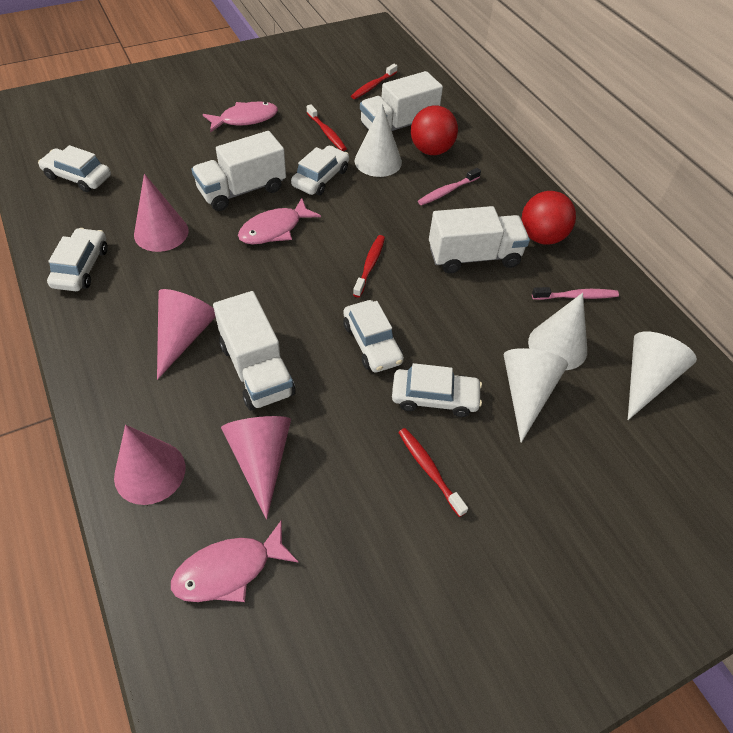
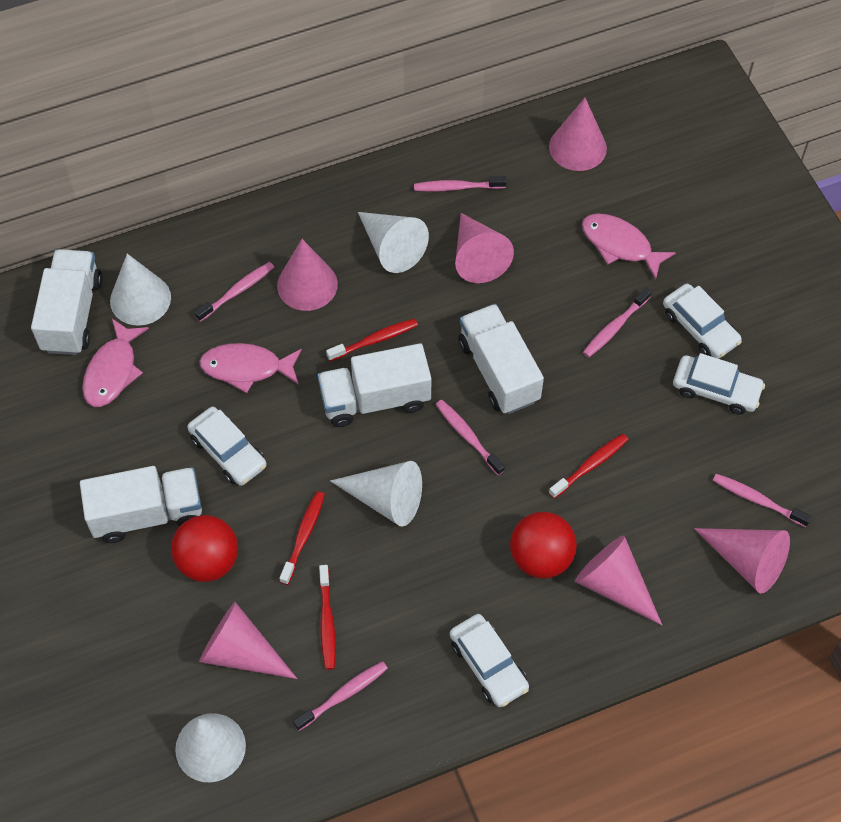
pink cone: [114,425,186,505] [134,174,189,252] [157,289,216,380] [221,416,291,519] = 4 -> [199,602,297,679] [277,239,338,311] [455,213,514,283] [549,98,607,171] [575,535,662,625] [694,528,790,594] = 6
pink toothbrush: [418,168,481,206] [532,287,619,300] = 2 -> [194,262,274,322] [293,661,388,731] [414,176,507,192] [435,400,505,475] [583,288,651,357] [713,474,812,527] = 6
white car: [38,145,111,192] [47,228,108,291] [291,146,349,195] [343,300,404,372] [392,363,482,417] = 5 -> [187,407,267,486] [450,614,529,707] [663,284,742,359] [673,353,765,414] = 4

